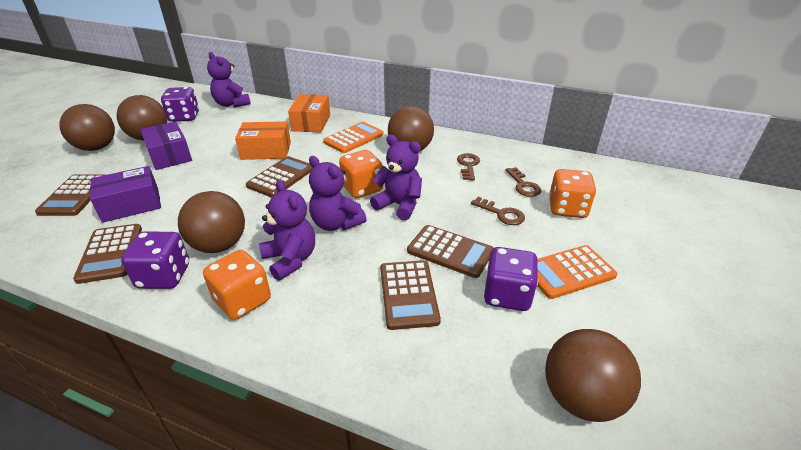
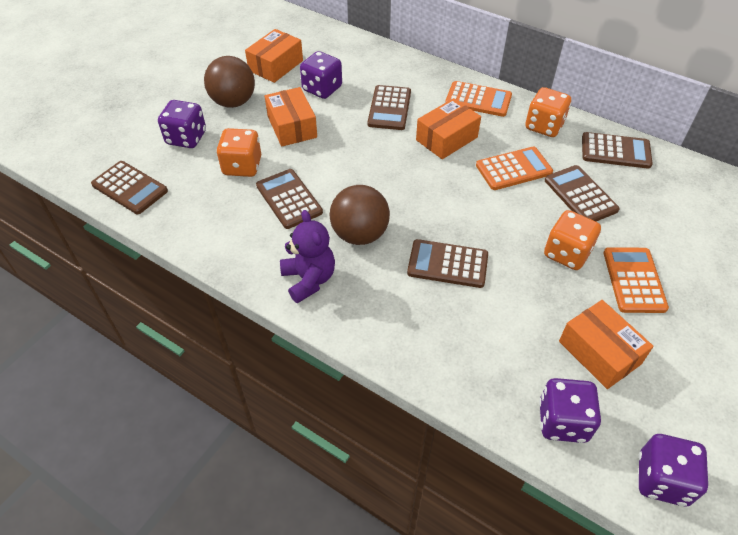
brown ball: [59,104,115,151] [117,95,167,141] [178,191,245,253] [388,106,434,150] [545,329,641,422] = 5 -> [204,56,255,108] [330,185,390,245] = 2
brown calculator: [35,174,103,216] [73,224,142,284] [246,156,313,198] [380,260,441,330] [407,225,494,278] = 5 -> [91,161,168,214] [256,169,323,229] [368,85,411,130] [407,239,488,288] [545,165,620,221] [582,132,653,169] = 6
brown key: [457,153,480,180] [471,197,525,225] [506,167,541,197] = 3 -> none = 0
orange box: [235,121,291,160] [288,94,330,133] = 2 -> [245,29,303,83] [265,87,317,146] [416,98,481,159] [559,300,654,389] = 4
orange calculator: [323,122,384,153] [537,245,618,299] = 2 -> [445,81,512,117] [476,146,553,190] [603,247,669,313] = 3
purple box: [90,166,161,223] [140,121,192,170] = 2 -> none = 0
purple dice: [121,232,189,289] [161,87,199,122] [484,247,538,311] = 3 -> [158,100,206,148] [300,51,342,99] [539,378,601,443] [638,434,708,506] = 4
purple teddy bear: [207,52,251,107] [259,180,315,281] [309,156,367,231] [370,135,422,221] = 4 -> [280,210,335,303] = 1

